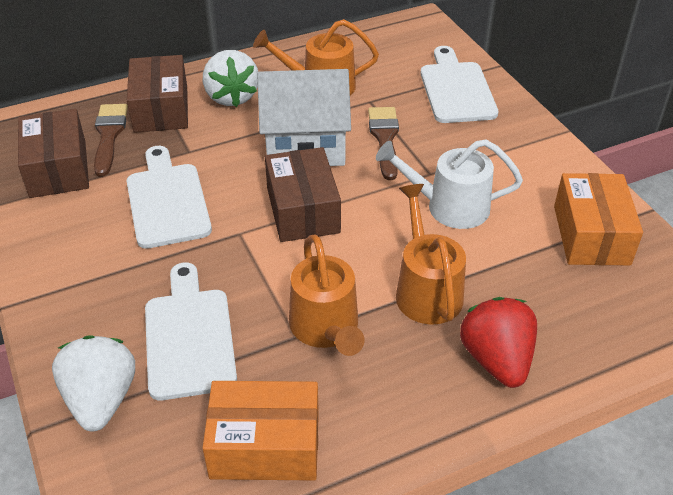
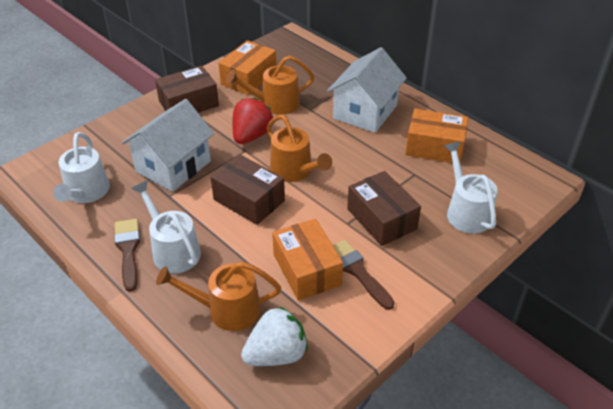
orange box: [203,381,319,481] [554,173,643,265] = 2 -> [219,40,276,95] [272,219,343,300] [406,109,468,163] = 3
white cutting board: [127,146,212,249] [145,263,237,400] [420,46,498,123] = 3 -> none = 0
white house: [257,69,351,166] = 1 -> [122,99,214,192] [327,47,407,133] = 2
white strawberry: [52,336,135,431] [203,50,258,107] = 2 -> [241,307,308,366] = 1
white watering can: [376,139,523,229] = 1 -> [53,132,110,203] [131,181,201,274] [444,142,498,234] = 3

